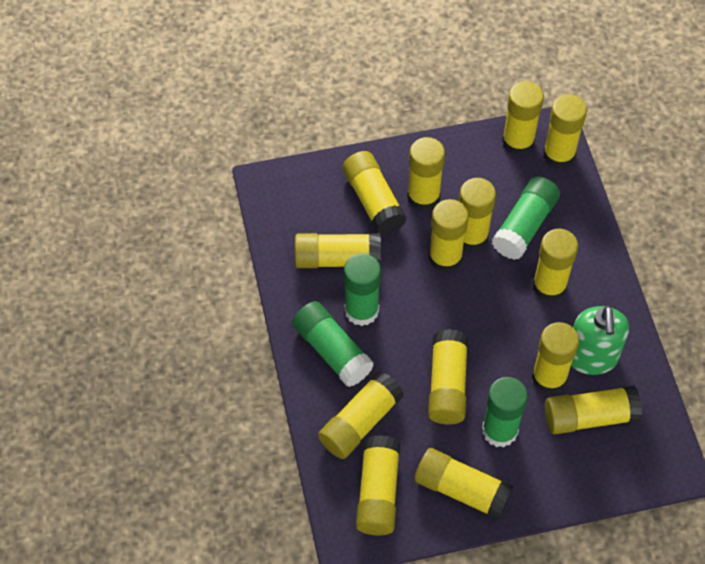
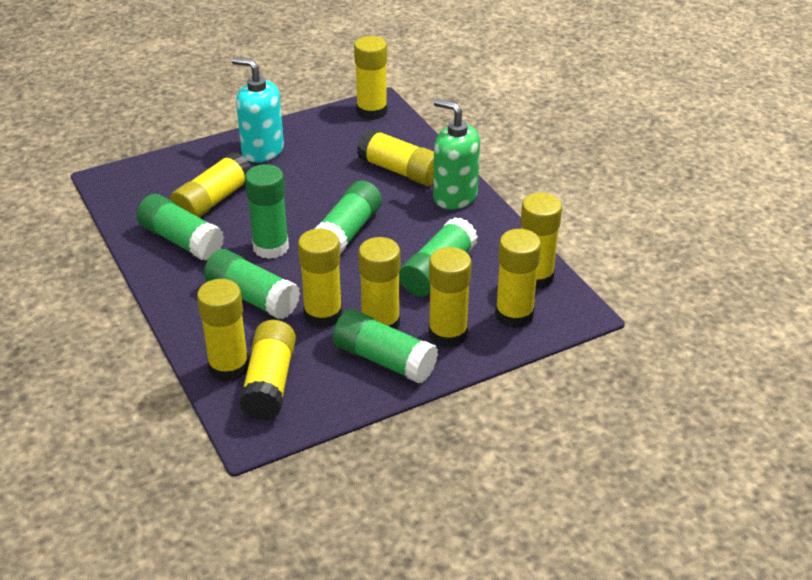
green glue stick: [292,301,374,387] [344,254,381,326] [482,377,528,448] [492,176,560,260] = 4 -> [137,194,224,261] [204,249,300,320] [245,164,289,259] [314,181,382,255] [333,309,438,383] [399,217,478,297] = 6
turquoise soap dispenser: none = 0 -> [232,57,284,163] = 1
yellow glue stick: [295,233,381,268] [318,371,404,459] [343,151,406,235] [356,435,401,535] [407,137,445,211] [415,448,514,520] [428,329,468,425] [429,199,469,272] [459,178,496,251] [502,81,544,156] [532,229,578,301] [532,322,579,394] [543,94,587,169] [545,386,643,434] = 14 -> [170,152,251,218] [197,279,249,382] [239,320,296,420] [298,229,342,328] [354,36,387,120] [357,128,434,186] [358,237,400,330] [429,247,472,348] [495,229,541,328] [521,193,562,290] = 10

